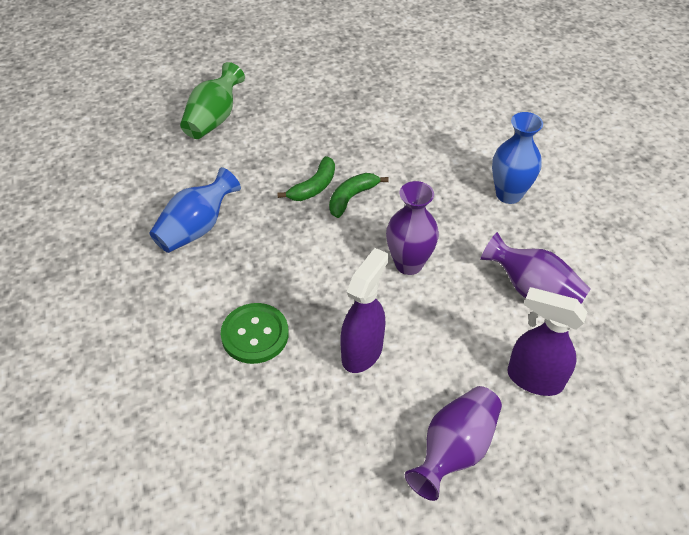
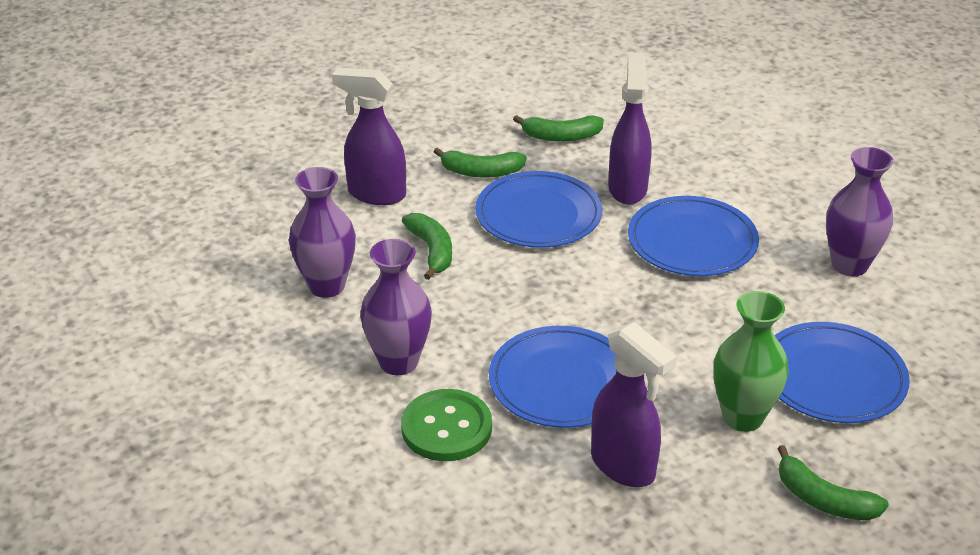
blue plate: none = 0 -> [475,171,602,248] [489,326,617,428] [628,196,759,276] [775,322,910,423] = 4
blue vase: [149,167,241,253] [492,112,543,204] = 2 -> none = 0
green banana: [277,156,335,201] [329,173,389,218] = 2 -> [402,213,452,280] [433,147,527,178] [513,115,604,142] [777,445,889,520] = 4
purple spray bottle: [340,248,389,373] [507,287,587,396] = 2 -> [332,67,406,205] [591,322,677,487] [608,52,652,205] = 3

